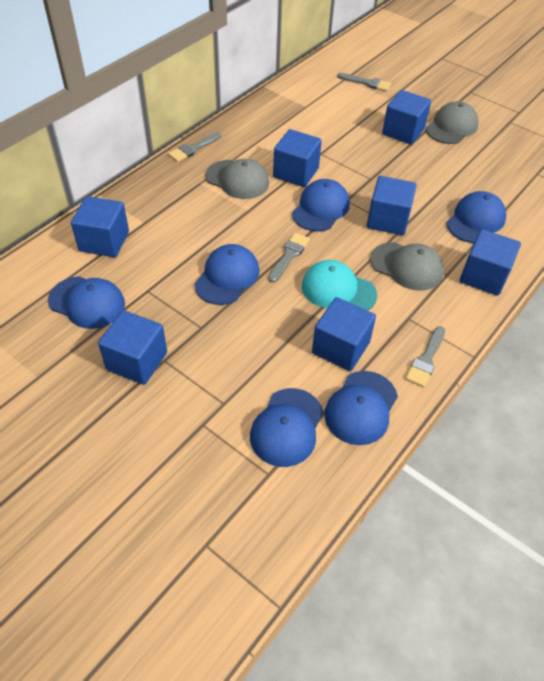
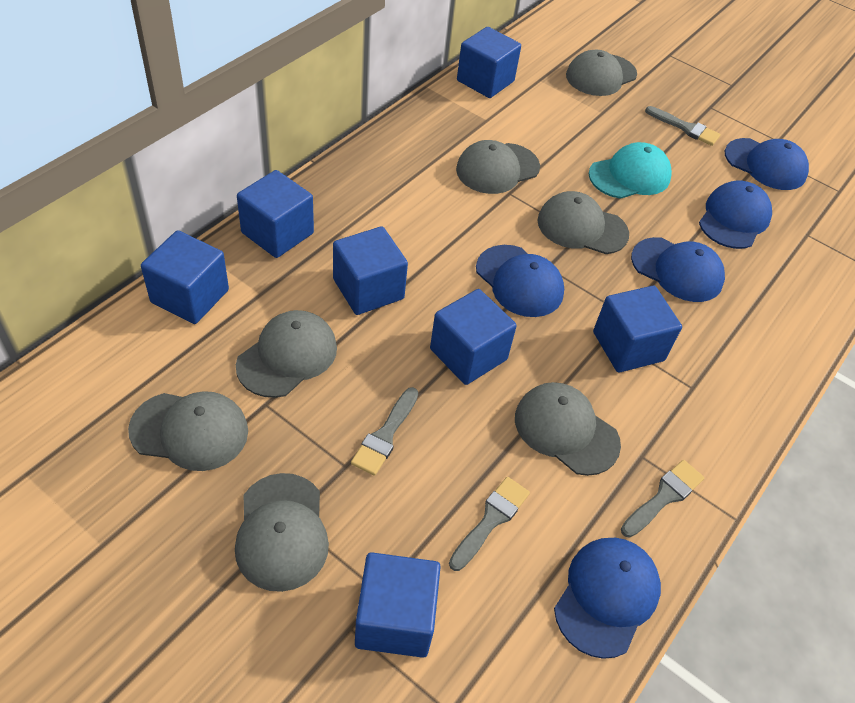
blue cap: [48,276,125,329] [194,244,260,305] [250,388,323,467] [292,179,350,231] [324,371,398,445] [446,191,506,243] = 6 -> [476,245,564,317] [554,538,661,659] [631,237,725,302] [699,181,772,249] [725,138,809,190] = 5
grey cap: [205,159,269,199] [370,242,444,291] [426,101,479,144] = 3 -> [128,391,248,471] [235,473,329,592] [236,310,337,398] [456,140,540,194] [515,382,621,476] [538,191,629,254] [566,49,637,96] = 7

